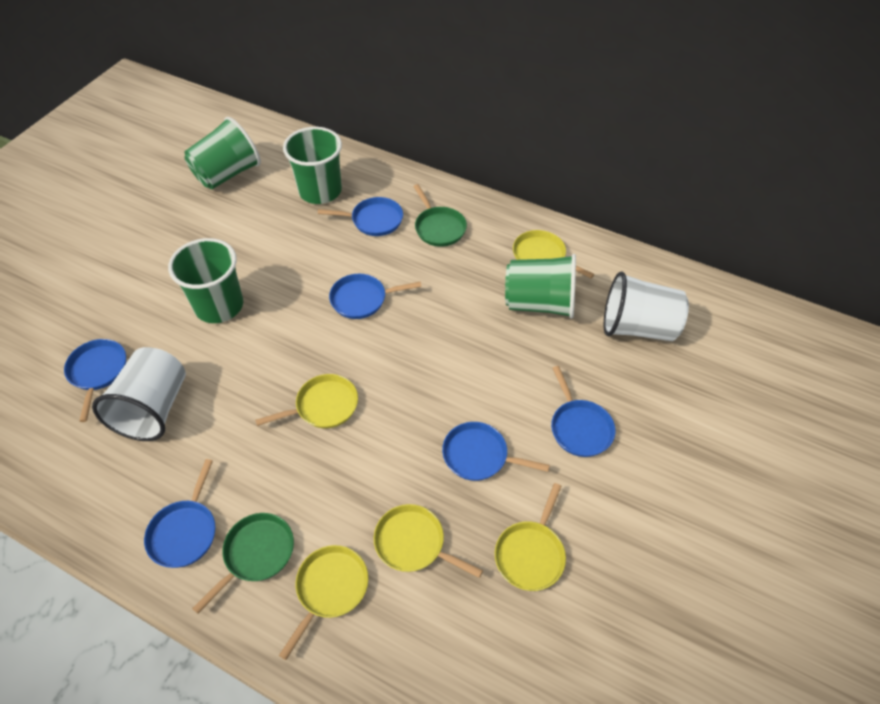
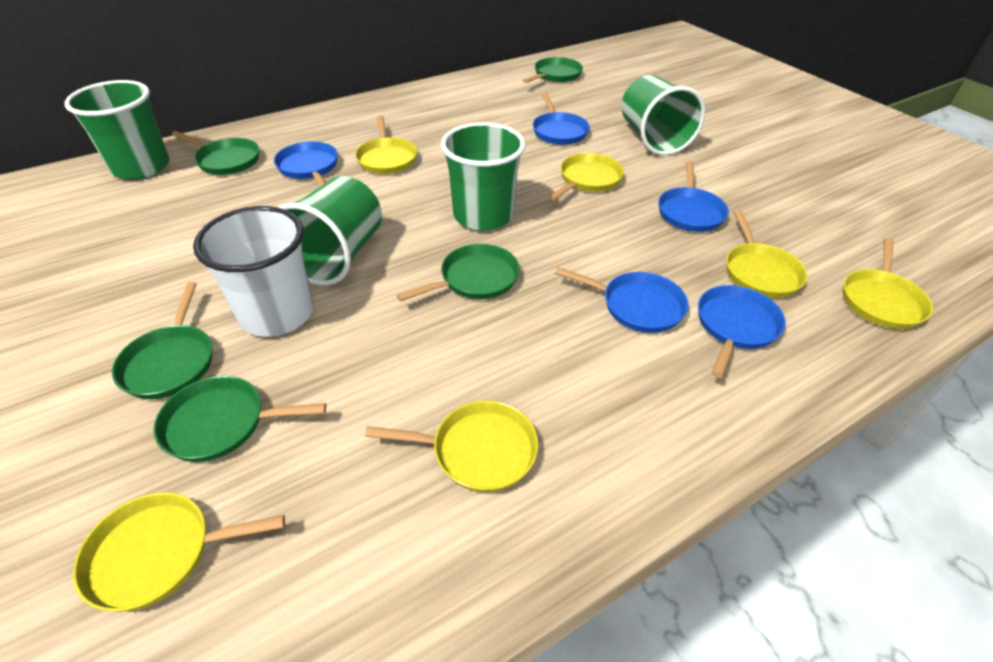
blue pan: [64,339,126,422] [144,459,215,568] [318,197,403,236] [329,274,422,319] [442,422,550,481] [551,366,615,457] = 6 -> [274,142,338,187] [533,92,590,145] [555,267,689,333] [658,161,729,232] [698,285,786,378] = 5
green pan: [192,513,294,614] [413,184,467,247] = 2 -> [112,282,212,399] [153,376,326,462] [172,131,259,175] [397,244,520,301] [523,57,583,83] = 5
white cup: [92,347,186,441] [604,272,689,341] = 2 -> [193,206,314,337] = 1
yellow pan: [255,374,358,428] [279,545,368,660] [374,504,483,578] [495,483,566,591] [513,230,594,278] = 5 -> [73,492,285,612] [355,115,417,174] [365,401,538,492] [549,153,624,200] [726,210,808,298] [843,238,933,329] = 6

